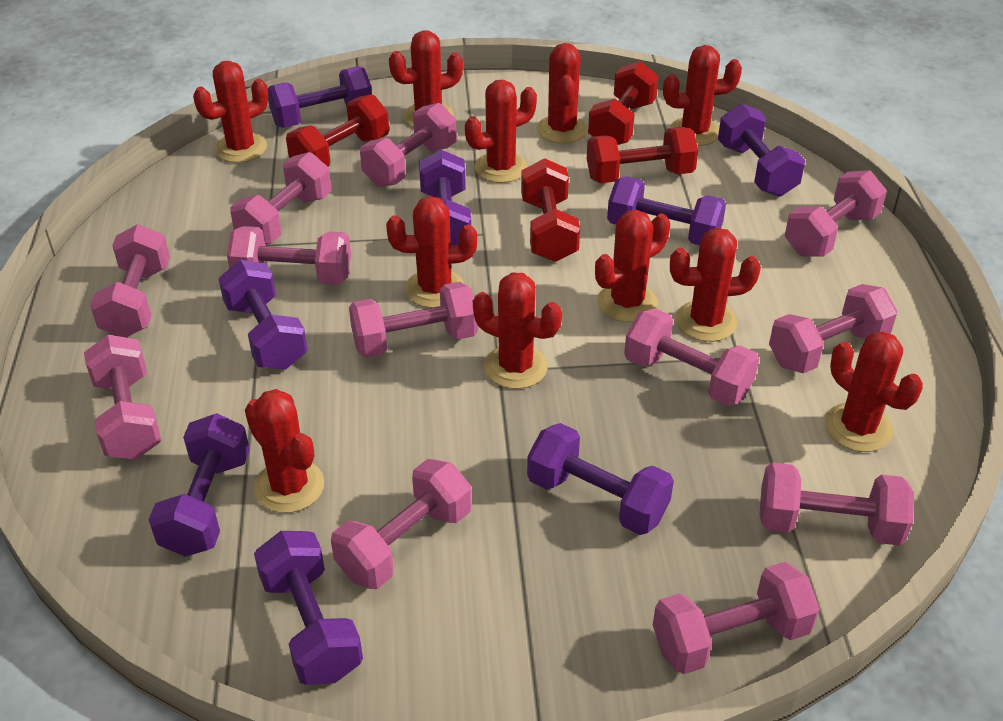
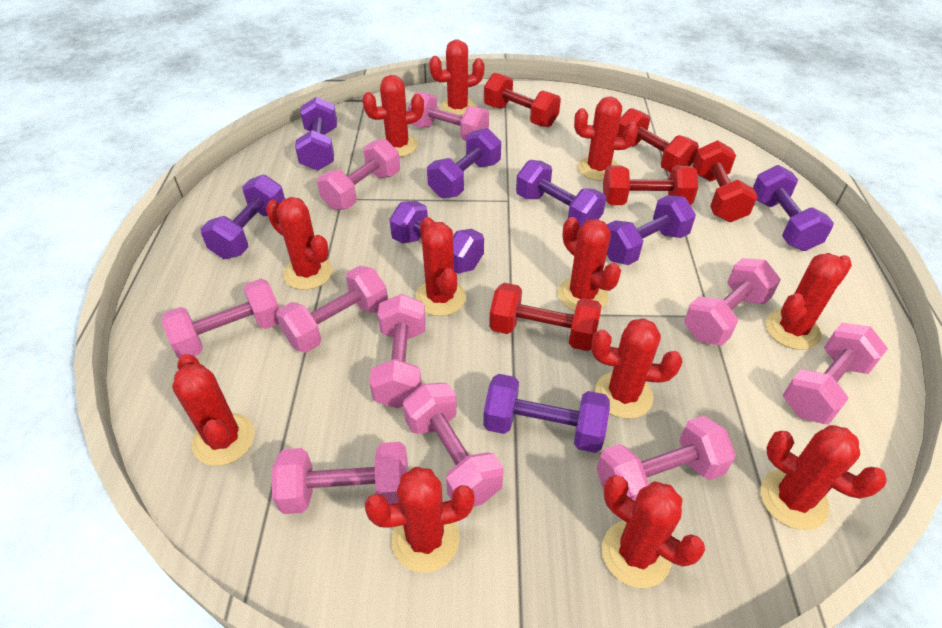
pink dumbbell: [84,335,161,460] [90,224,170,337] [227,226,351,285] [230,152,332,245] [331,459,471,589] [349,282,478,358] [360,103,457,187] [624,308,759,406] [653,562,820,674] [760,463,914,546] [769,284,898,374] [785,170,887,257] = 12 -> [162,279,279,359] [272,442,408,514] [276,266,388,353] [317,139,400,210] [369,294,426,408] [403,383,504,507] [408,92,489,141] [597,416,736,501] [684,258,781,346] [783,323,888,425] = 10
red cactus: [193,61,269,163] [245,389,324,513] [386,196,477,308] [389,30,463,127] [465,80,537,183] [473,272,562,389] [537,43,588,144] [595,210,670,322] [663,45,742,146] [670,228,761,342] [825,332,923,452] = 11 -> [172,354,255,466] [266,197,333,290] [362,75,424,157] [364,467,475,573] [415,217,466,316] [429,39,485,116] [558,217,621,311] [574,96,638,181] [591,318,682,419] [602,475,705,588] [761,425,887,530] [766,253,852,350] = 12
red dumbbell: [286,94,389,167] [521,158,580,262] [587,127,698,183] [588,61,659,145] = 4 -> [484,73,561,127] [489,283,602,351] [603,165,698,205] [617,108,699,173] [692,140,758,222] = 5

